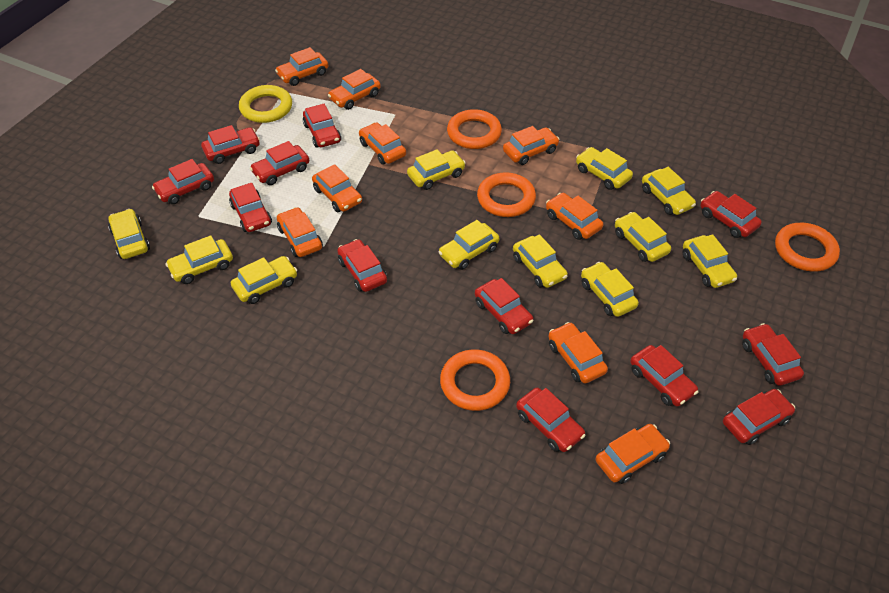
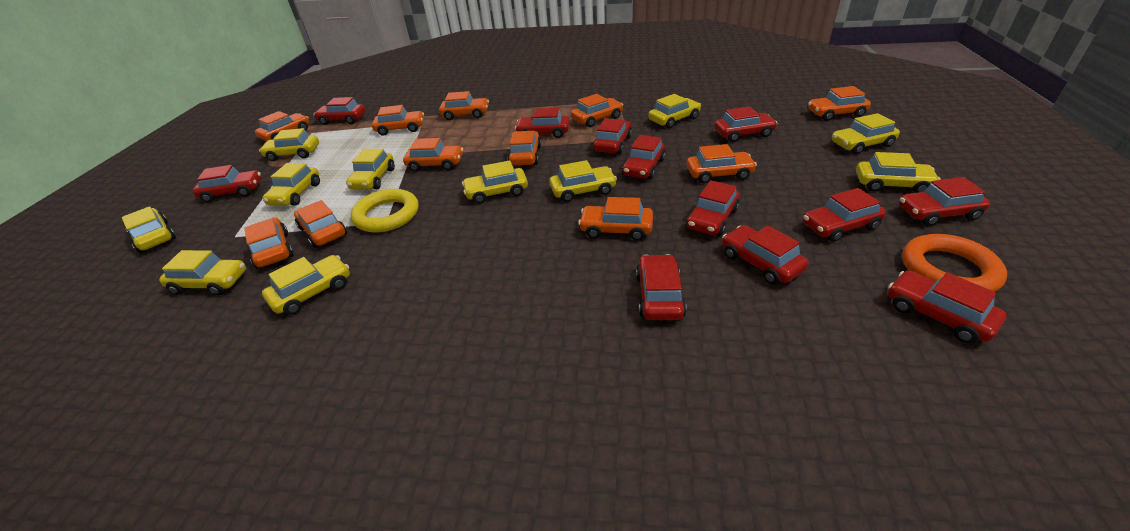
orange car: [275,47,329,86] [277,207,323,257] [312,164,362,212] [328,69,381,110] [359,122,406,165] [503,126,560,165] [546,193,603,240] [548,322,608,383] [595,424,670,484] = 9 -> [245,218,294,268] [255,111,310,141] [294,200,347,248] [372,105,424,136] [403,138,463,172] [439,91,489,120] [508,131,541,166] [571,94,623,127] [578,197,653,241] [687,144,757,183] [808,86,871,121] = 11
orange ring: [440,349,510,411] [447,109,502,149] [477,172,536,217] [775,223,840,272] = 4 -> [902,234,1007,292] = 1

